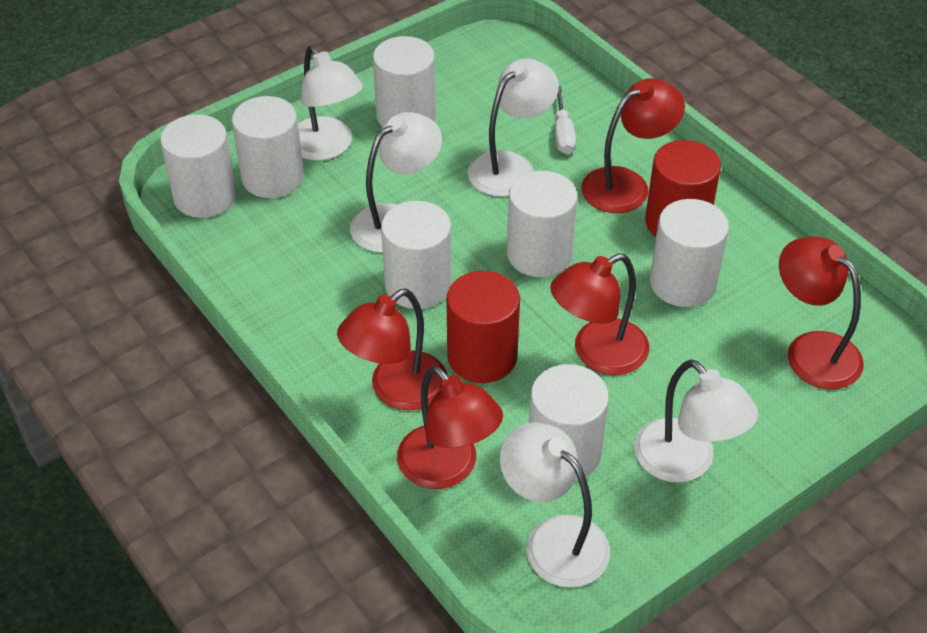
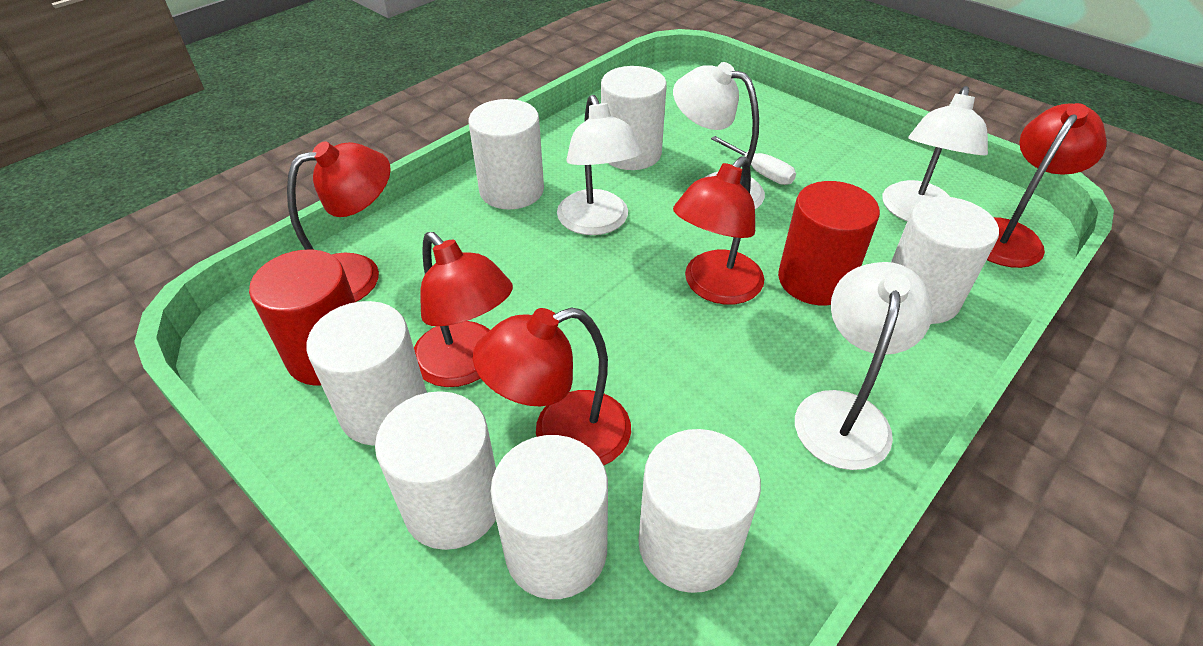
white lamp: [298,45,363,161] [350,112,442,253] [468,58,559,197] [500,423,610,588] [634,359,758,483] = 5 -> [557,95,643,235] [673,62,765,209] [795,262,932,470] [882,86,988,221] = 4

